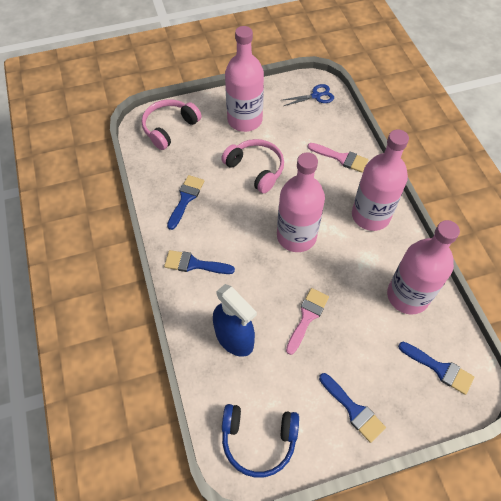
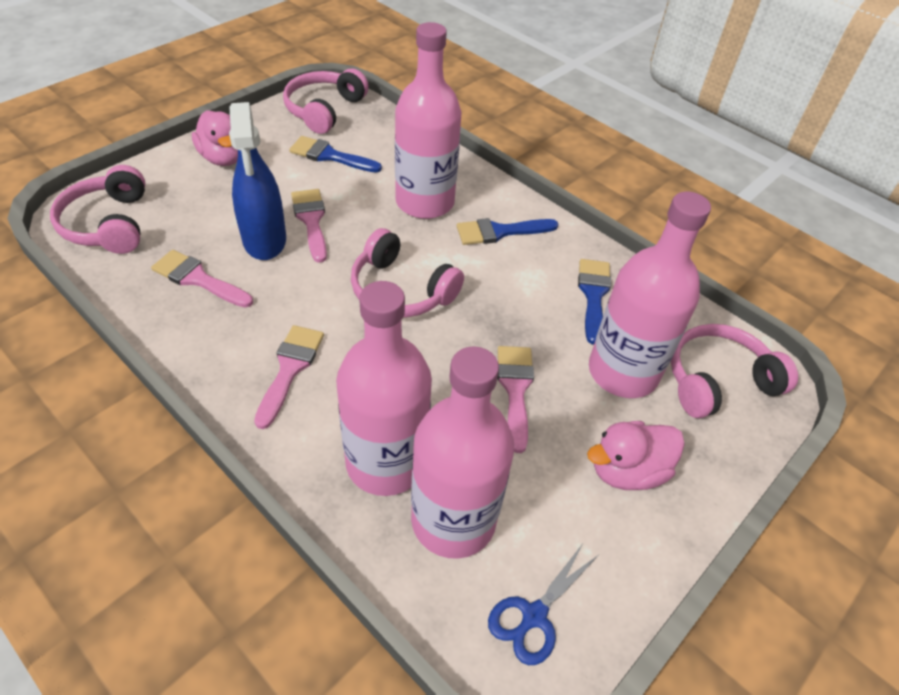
blue brush: [164,250,235,274] [167,175,204,230] [319,373,386,443] [398,342,474,395] = 4 -> [289,136,382,173] [457,218,558,245] [578,259,611,345] = 3
blue headphones: [222,404,299,478] = 1 -> none = 0
pink brush: [286,288,329,355] [308,143,369,173] = 2 -> [151,250,253,308] [254,325,324,429] [291,189,327,263] [498,346,534,453] = 4
pink duck: none = 0 -> [192,110,238,166] [587,421,685,490] = 2
pink headphones: [142,99,201,150] [221,139,284,193] = 2 -> [50,165,145,254] [283,68,369,134] [351,228,464,317] [671,324,798,418] = 4

